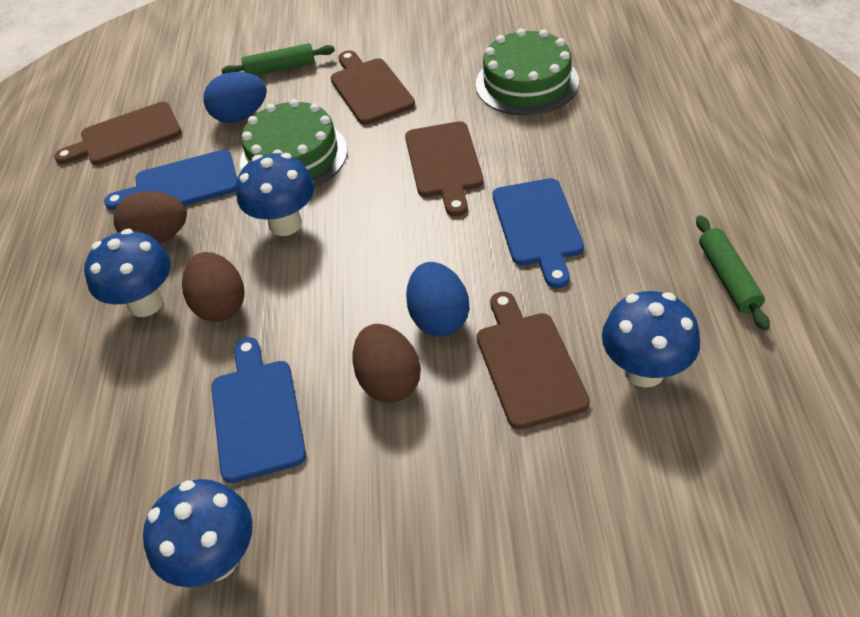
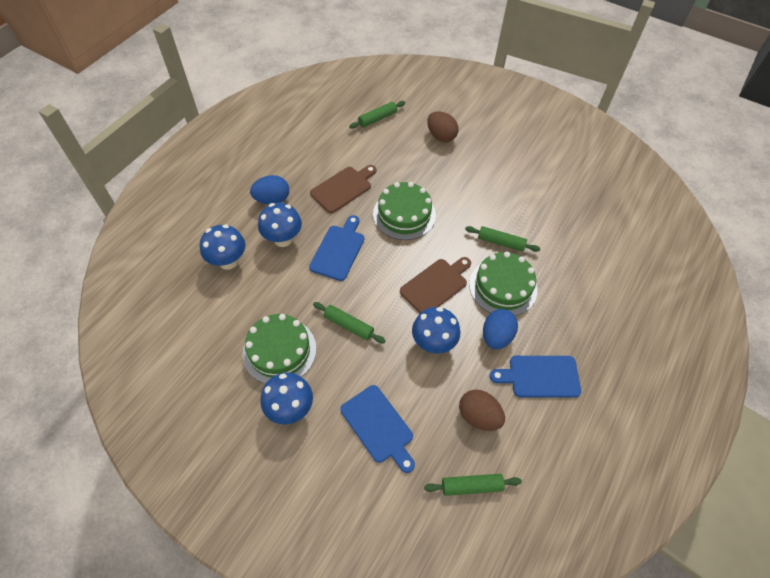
brown cutting board: [54,102,181,165] [331,50,415,125] [405,121,484,216] [477,292,590,430] = 4 -> [310,165,377,213] [400,257,471,313] = 2
brown egg: [114,191,187,244] [182,252,245,322] [352,324,421,403] = 3 -> [427,111,458,142] [459,390,505,431] = 2
green cake: [240,99,347,187] [476,28,579,115] = 2 -> [242,314,316,384] [373,182,436,240] [469,252,537,316] = 3
green rolling pin: [221,43,335,76] [696,215,770,330] = 2 -> [313,302,386,344] [349,101,405,129] [424,474,522,496] [465,226,540,252] = 4

